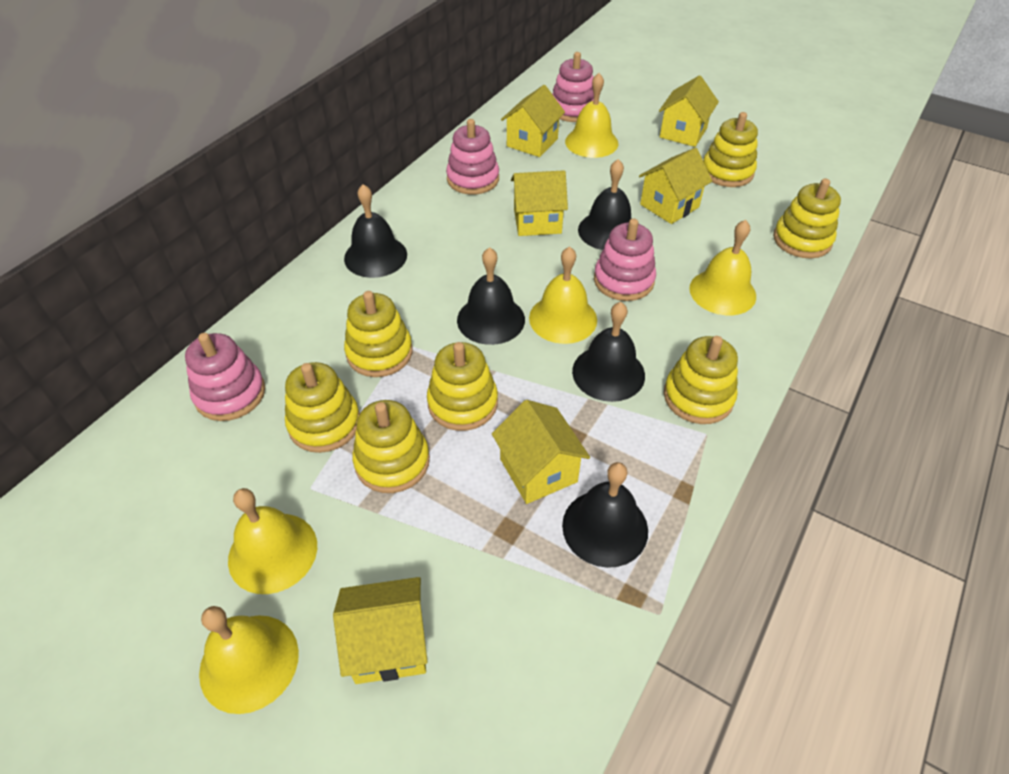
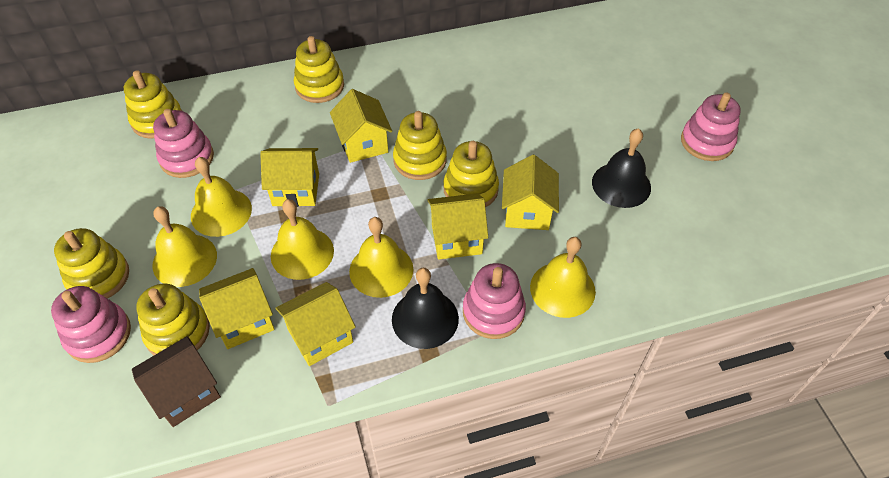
black bell: [344,184,407,278] [457,247,525,345] [562,462,648,568] [572,302,645,402] [578,159,632,250] = 5 -> [392,268,459,349] [592,128,651,208] = 2
brown house: none = 0 -> [132,336,221,427] = 1
yellow stacking toy: [285,362,360,453] [344,291,413,377] [352,400,430,493] [427,342,498,431] [664,336,738,424] [703,112,758,187] [773,178,841,258] = 7 -> [54,228,129,299] [124,70,182,139] [136,284,210,355] [294,36,344,103] [393,111,447,180] [443,141,499,207] = 6

